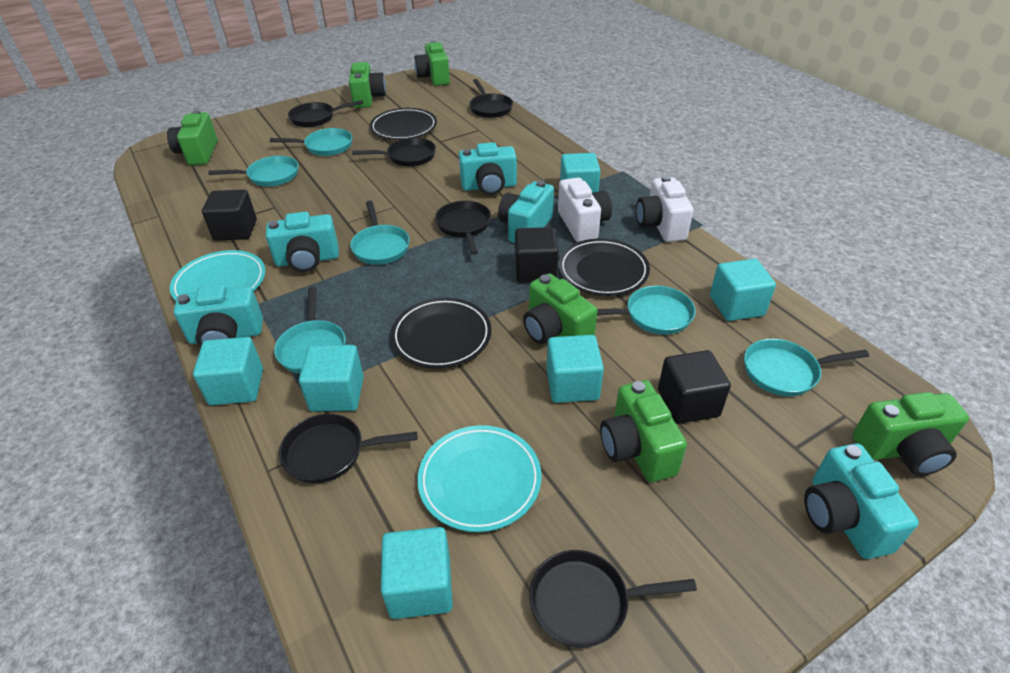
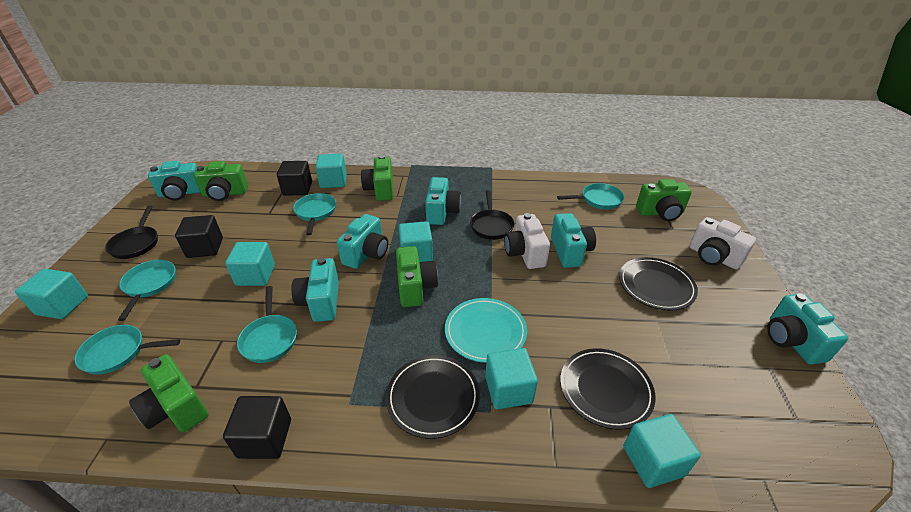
black pan: [279,414,417,483] [288,100,364,127] [352,138,436,167] [435,201,491,255] [469,79,513,118] [529,550,697,648] = 6 -> [105,206,158,259] [470,190,514,240] = 2
green camera: [167,110,218,165] [349,62,386,108] [414,41,450,86] [523,273,597,344] [600,380,687,482] [852,392,969,476] = 6 -> [129,354,208,432] [194,161,248,201] [361,155,393,201] [396,246,438,307] [636,179,692,221] = 5
turquoise camera: [173,284,263,347] [266,212,339,272] [459,142,517,195] [498,180,554,243] [804,443,919,559] = 5 -> [148,161,200,200] [291,257,339,322] [337,214,388,269] [425,177,461,225] [551,213,596,268] [767,293,848,365] = 6
turquoise pan: [208,156,299,186] [270,128,352,156] [274,287,346,374] [350,201,410,265] [597,286,696,335] [744,339,869,396] = 6 -> [74,325,180,375] [118,260,176,321] [237,286,297,363] [293,193,336,235] [557,183,624,209] = 5
turquoise plate: [170,250,266,301] [417,425,541,532] = 2 -> [445,298,527,363] = 1

